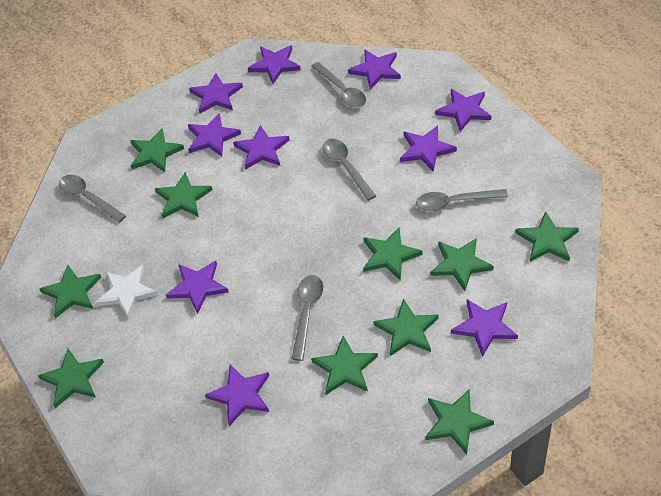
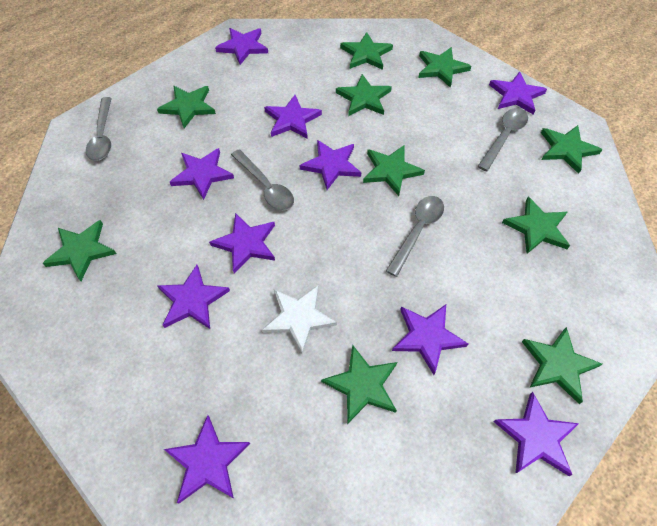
grey spoon: [59,175,126,223] [292,275,323,361] [311,62,366,108] [322,139,376,201] [416,189,508,211] = 5 -> [86,97,112,161] [231,149,294,210] [386,196,444,277] [477,108,528,171] = 4

